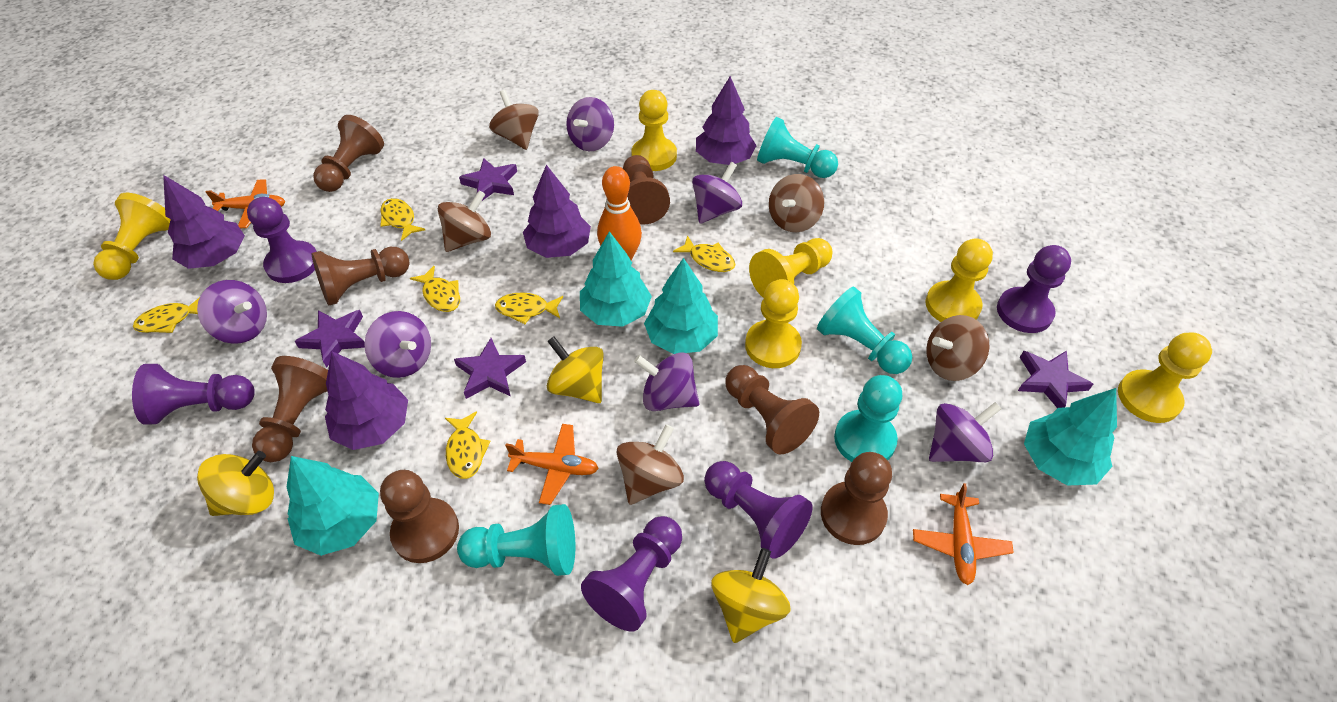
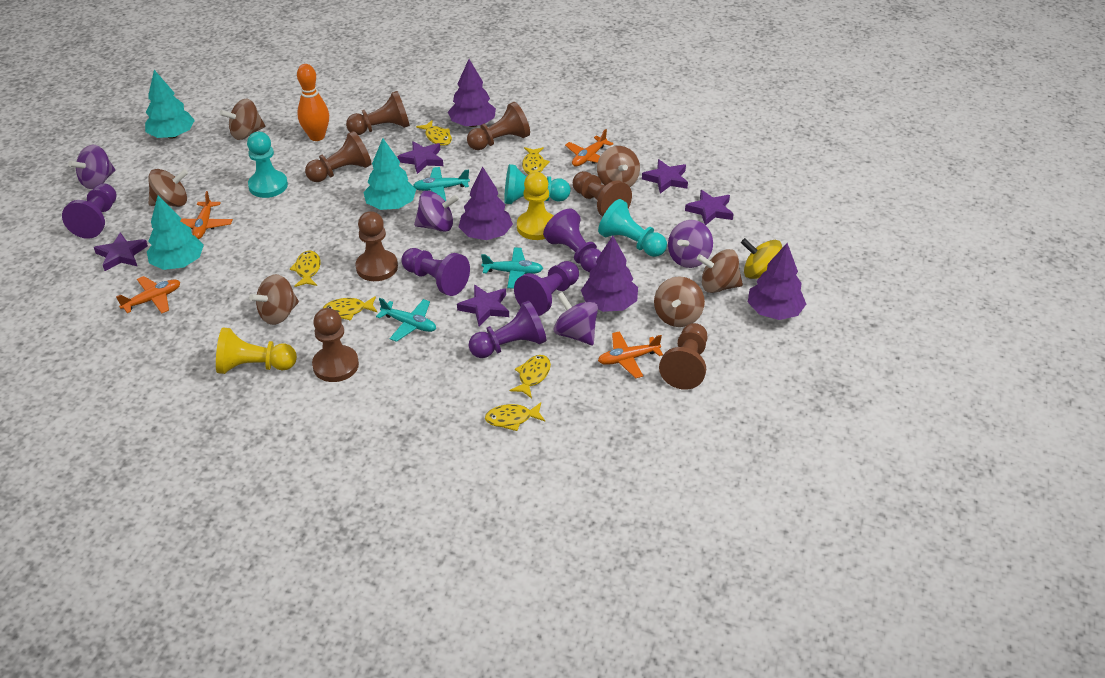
brown spinning top: [438,190,491,252] [489,90,539,150] [616,424,684,505] [769,174,824,232] [926,315,989,381] = 5 -> [148,169,188,207] [220,99,265,140] [249,274,299,325] [597,146,640,187] [654,276,705,327] [697,249,743,293] = 6
orange plane: [205,180,285,228] [505,424,599,505] [913,483,1014,585] = 3 -> [116,276,180,313] [180,191,233,239] [565,129,613,167] [598,331,663,379] = 4
purple spinning top: [197,280,267,344] [364,311,431,378] [566,97,614,151] [634,352,700,411] [692,162,742,224] [929,402,1002,462] = 6 -> [68,145,115,189] [414,191,459,232] [554,292,598,345] [668,220,713,268] = 4
purple star: [295,310,365,368] [454,338,526,399] [459,158,517,201] [1018,351,1093,408] = 4 -> [94,232,148,271] [398,141,443,174] [457,285,509,326] [642,159,688,193] [685,190,734,225] = 5
turquoise pawn: [457,504,575,576] [757,117,838,178] [817,287,912,374] [834,375,902,462] = 4 -> [247,132,288,198] [504,164,570,204] [598,199,667,257] = 3
turquoise plane: none = 0 -> [376,298,436,342] [413,167,470,201] [481,247,543,289] = 3
turquoise tree: [287,456,379,556] [580,231,652,327] [644,258,718,354] [1024,388,1117,486] = 4 -> [145,70,195,139] [147,195,204,270] [363,138,416,210] = 3
yellow pawn: [93,193,171,280] [631,90,677,171] [745,279,802,368] [749,238,833,298] [926,238,993,322] [1118,332,1212,423] = 6 -> [216,327,297,374] [517,172,553,240] = 2
yellow spinning top: [197,451,274,516] [547,337,604,403] [711,548,791,643] = 3 -> [741,238,782,279] = 1

